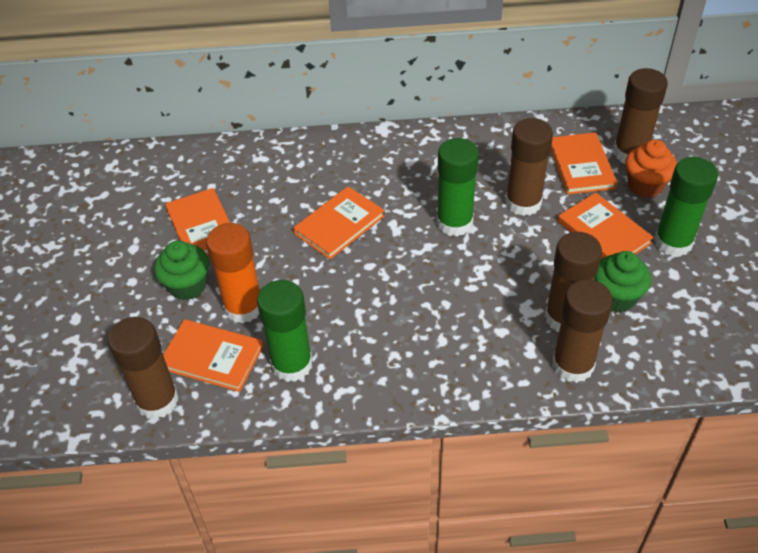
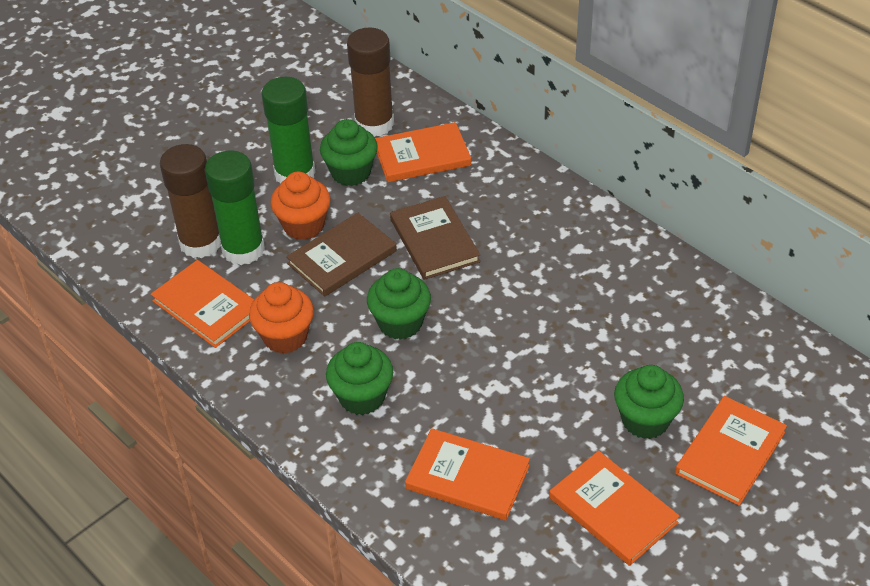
brown book: none = 0 -> [286,213,397,297] [390,196,480,280] = 2
brown glue stick: [108,317,179,419] [505,118,553,216] [545,232,602,332] [552,279,613,383] [613,68,668,162] = 5 -> [160,144,221,258] [347,27,394,137] = 2
green cupcake: [154,240,209,300] [594,251,651,312] = 2 -> [320,119,378,186] [326,342,393,415] [367,268,431,340] [614,365,684,439] = 4
green glue stick: [257,280,313,382] [436,138,479,237] [654,157,718,257] = 3 -> [205,151,265,265] [262,77,316,184] = 2
orange cupcake: [625,140,677,198] = 1 -> [249,282,314,354] [271,172,331,240] = 2
orange glue stick: [206,223,260,324] = 1 -> none = 0

